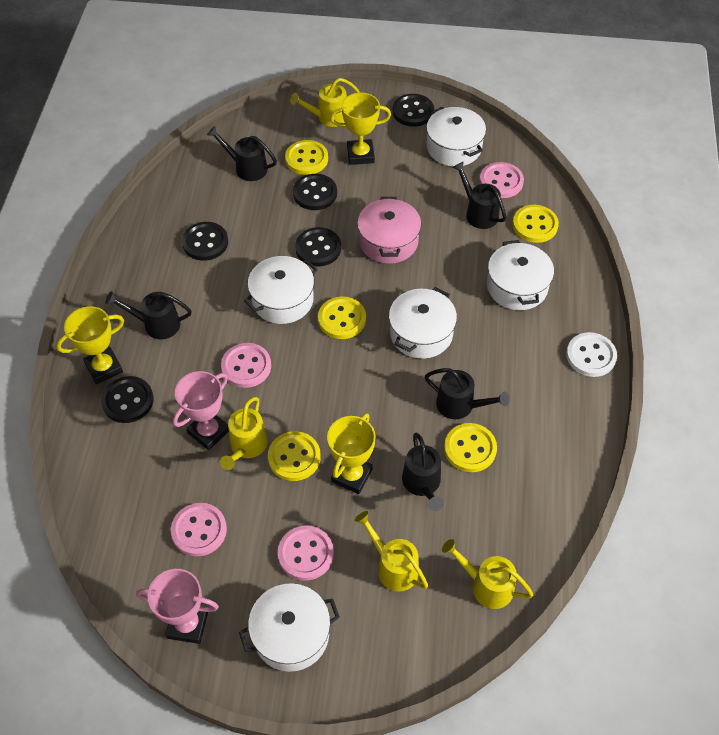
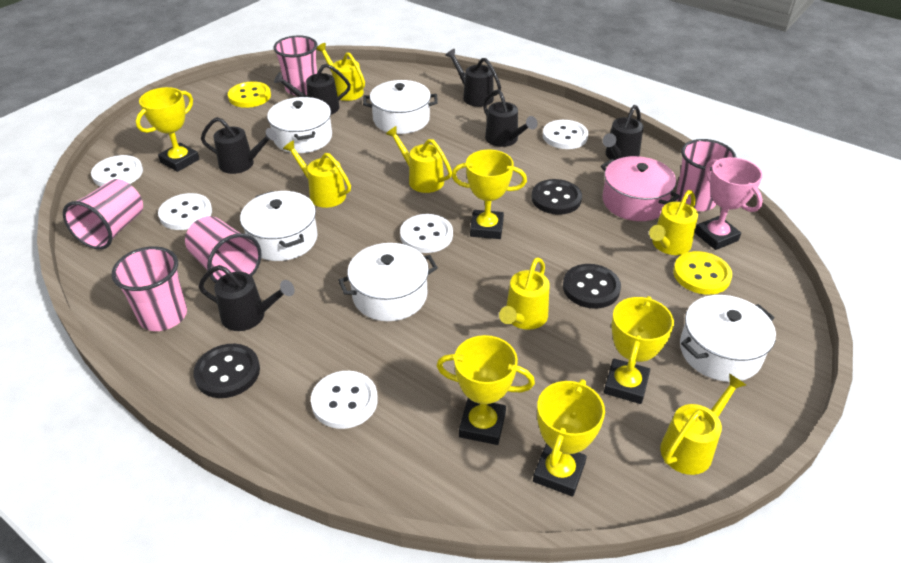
black button: [101,376,154,423] [182,222,228,261] [293,174,337,210] [295,227,341,266] [393,94,434,127] = 5 -> [193,344,260,398] [532,179,582,215] [563,264,621,309] = 3
black watering can: [105,291,191,339] [207,126,277,181] [402,432,444,511] [425,368,509,419] [452,162,507,229] = 5 -> [198,265,294,331] [201,117,277,174] [274,64,351,115] [445,49,501,107] [483,89,538,147] [603,105,644,160] = 6
pink button: [171,503,227,557] [221,343,271,388] [278,525,334,581] [479,162,524,198] = 4 -> none = 0
pink cup: none = 0 -> [63,179,143,250] [111,246,187,331] [185,216,261,283] [273,35,318,96] [676,139,736,211] = 5
pink trophy: [136,569,219,644] [173,371,229,450] = 2 -> [695,157,763,250] = 1
white button: [566,332,617,377] = 1 -> [91,155,143,187] [158,193,212,230] [311,371,378,429] [400,214,453,253] [543,120,588,149] = 5
yellow button: [268,431,321,481] [285,140,328,175] [318,296,366,339] [444,423,497,472] [513,205,559,243] = 5 -> [228,81,271,108] [673,251,732,295] = 2
yellow trophy: [56,306,124,384] [327,413,376,494] [330,93,391,165] = 3 -> [136,87,199,172] [437,335,535,445] [452,150,527,239] [533,379,605,497] [604,296,674,404] = 5
yellow watering can: [220,397,268,470] [290,78,360,127] [355,511,428,591] [442,539,533,609] = 4 -> [283,140,351,208] [316,43,365,101] [386,126,452,193] [499,257,550,330] [649,190,698,255] [660,374,746,475] = 6

